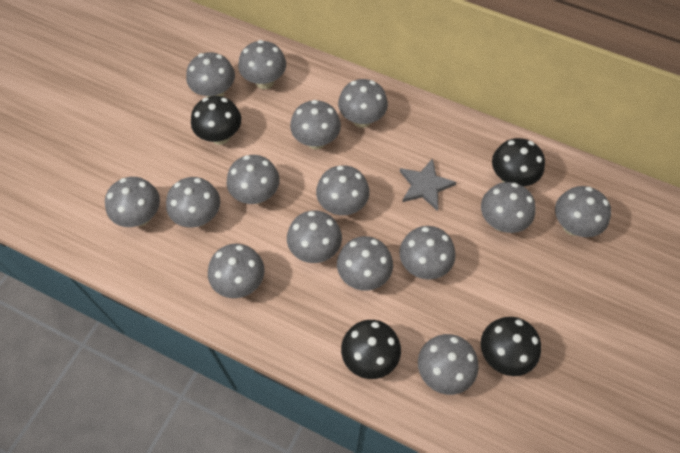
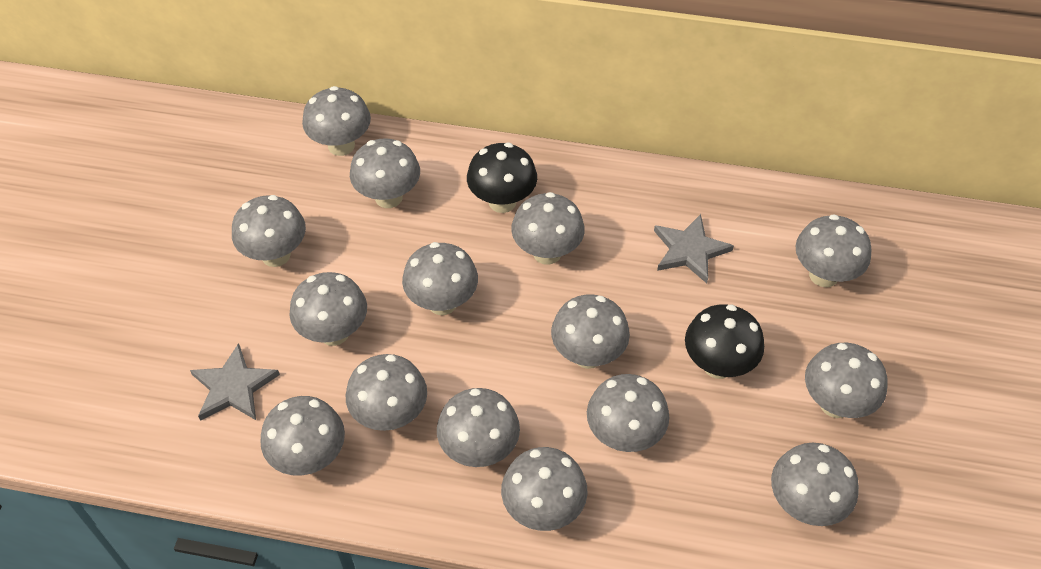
black mushroom: [191,96,241,145] [341,320,401,379] [481,317,541,376] [492,138,545,186] = 4 -> [467,143,537,213] [685,304,764,379] = 2
grey star: [400,158,456,211] = 1 -> [190,343,280,421] [654,214,734,283] = 2

